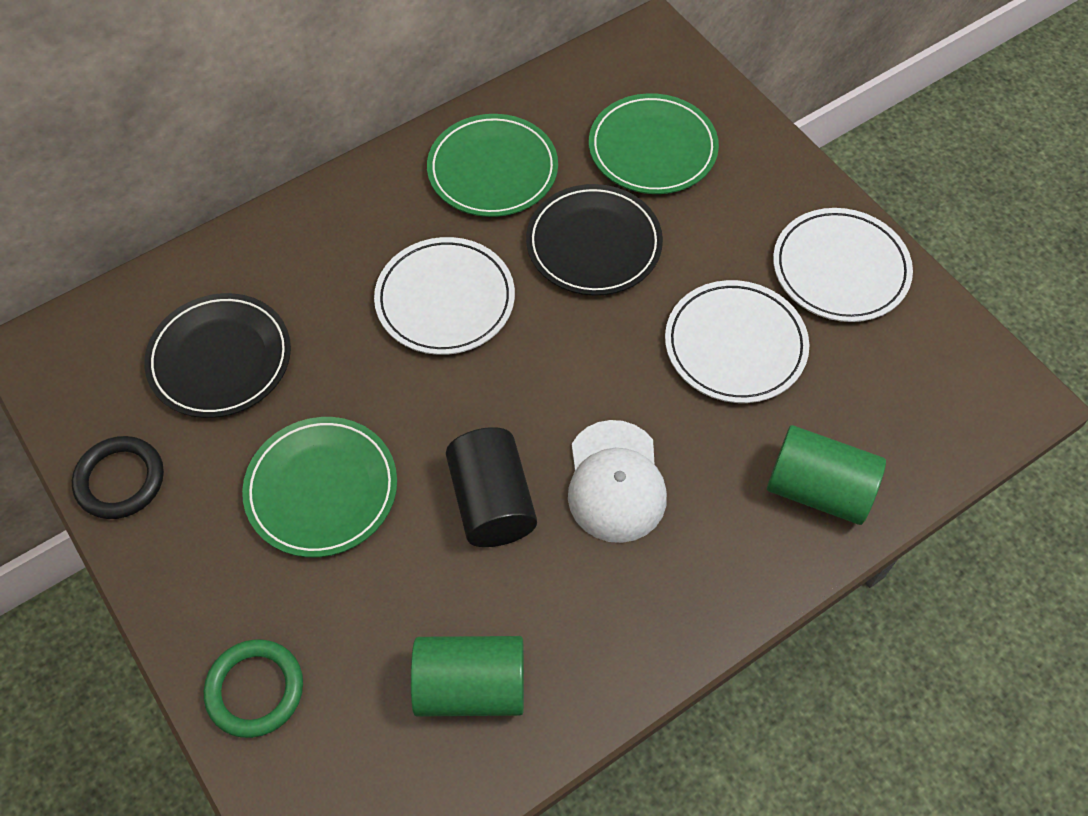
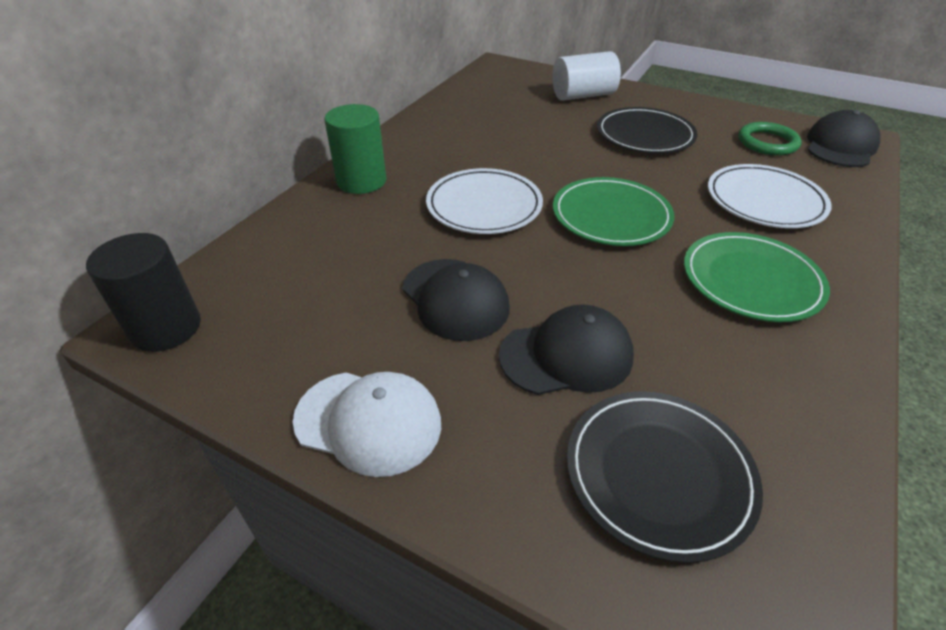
black cap: none = 0 -> [402,259,510,341] [499,304,634,395] [807,110,880,167] = 3
black ring: [72,436,164,519] = 1 -> none = 0
green cylinder: [411,636,524,716] [767,425,886,525] = 2 -> [324,104,386,194] = 1
green plate: [242,417,397,557] [427,114,558,217] [589,93,719,194] = 3 -> [553,177,674,246] [684,232,830,322] = 2
white cylinder: none = 0 -> [552,51,621,101] = 1
white plate: [374,237,515,355] [665,280,809,403] [773,208,913,322] = 3 -> [426,168,543,234] [708,164,832,228] = 2

